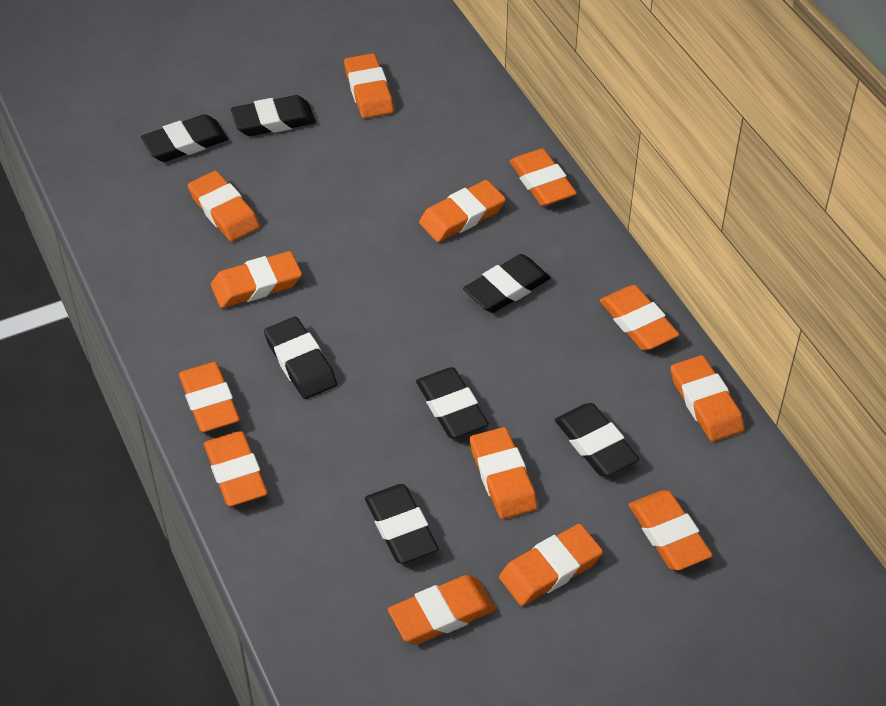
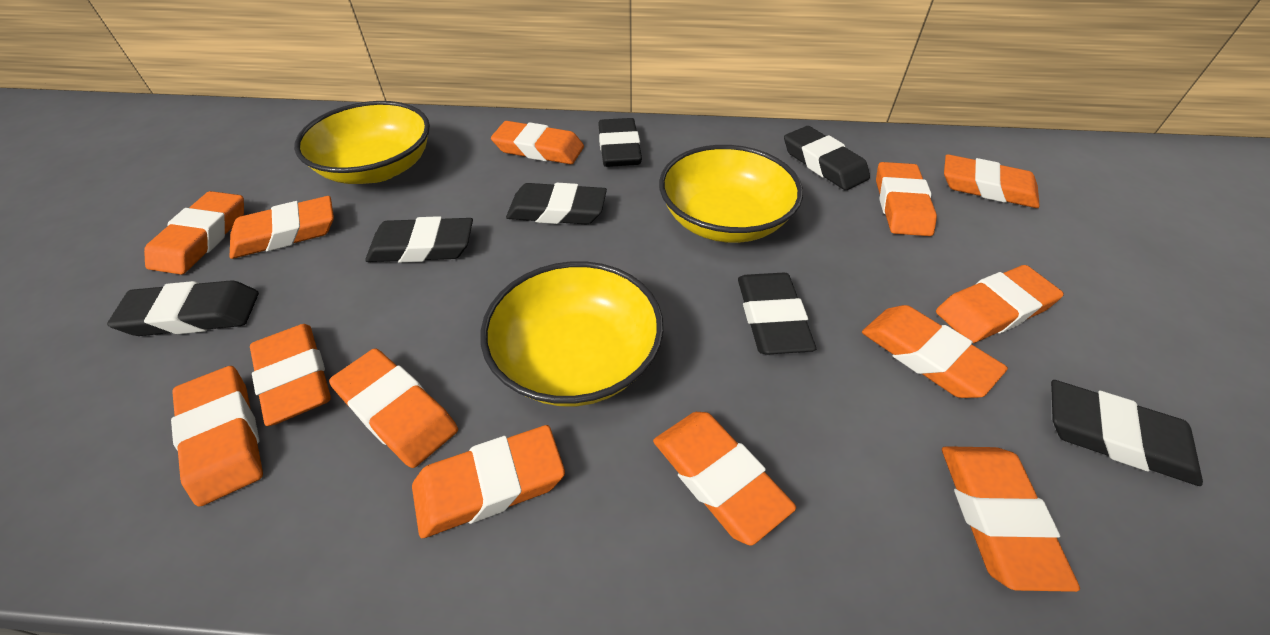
yellow bowl: none = 0 -> [294,101,430,184] [480,261,664,406] [659,145,803,243] = 3

